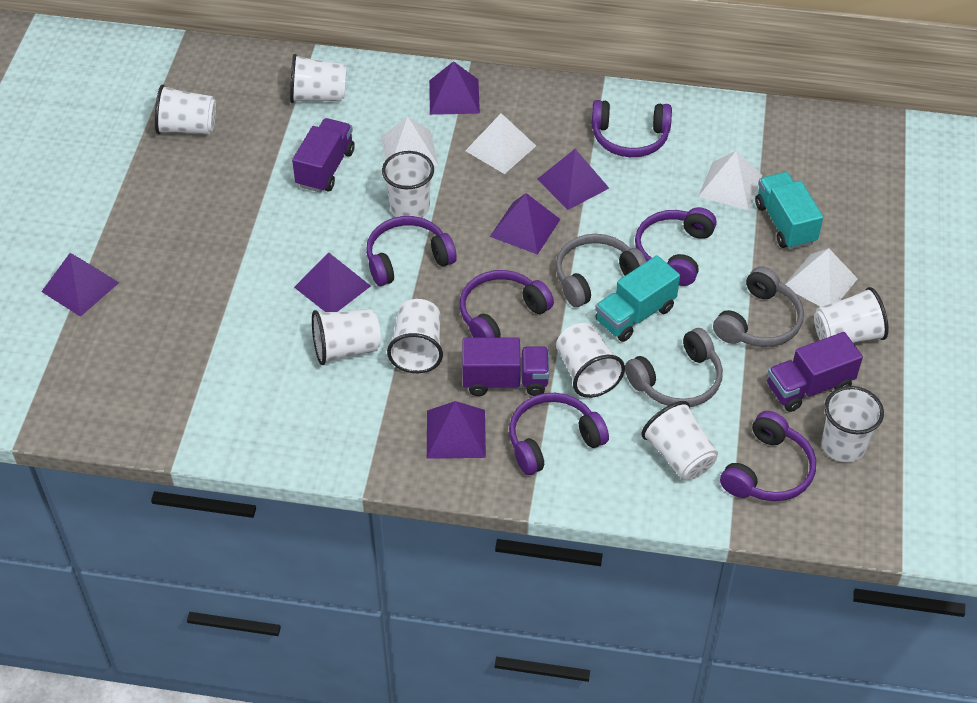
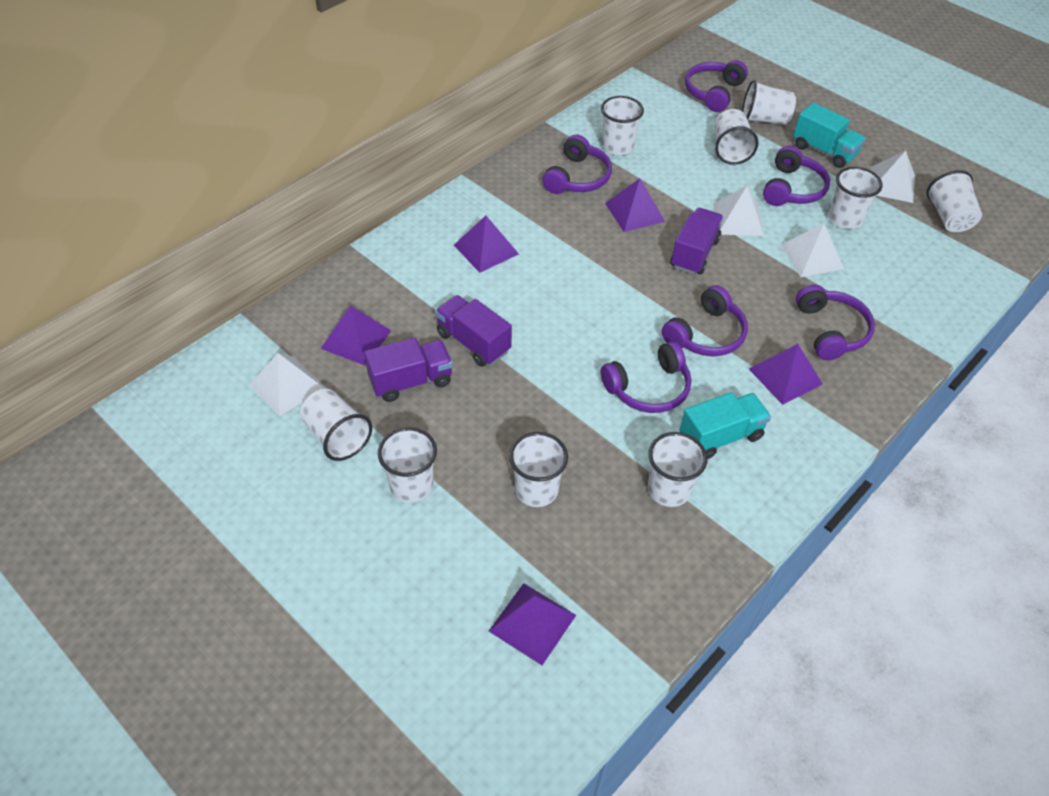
grey headphones: [556,234,647,307] [625,328,723,407] [713,266,804,347] = 3 -> none = 0
purple pyramid: [41,253,119,317] [294,252,371,312] [427,401,486,459] [429,61,480,115] [490,193,560,255] [537,149,609,210] = 6 -> [320,306,392,366] [454,216,519,273] [489,583,576,665] [605,178,665,232] [749,344,823,405] = 5

